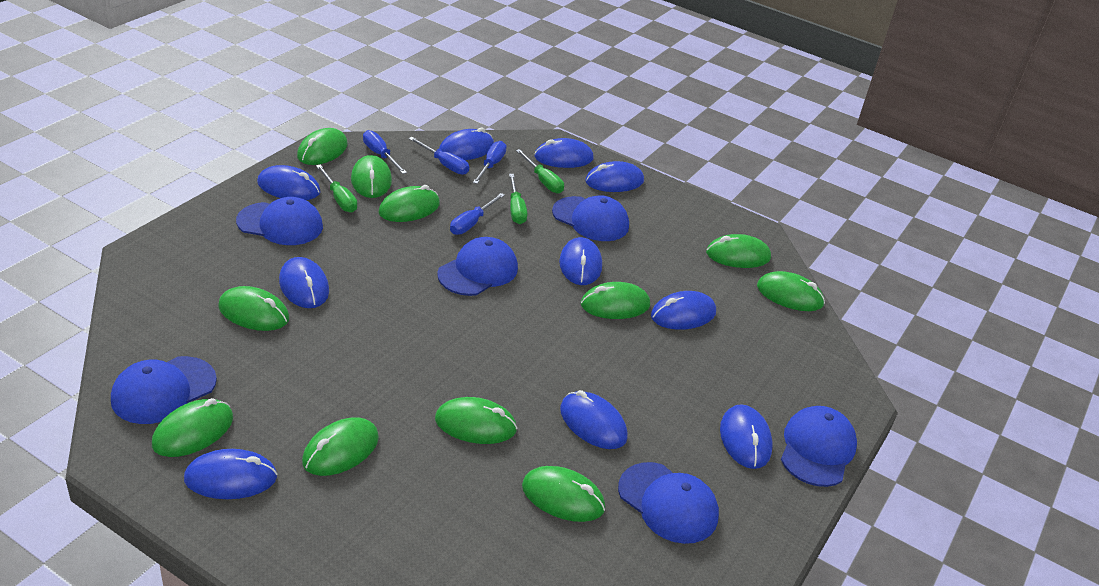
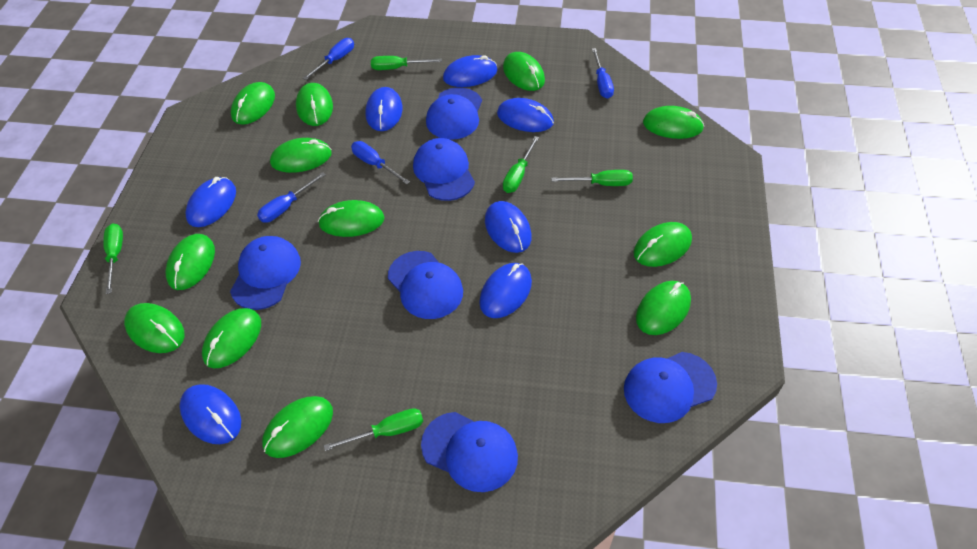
blue mouse: [184,449,277,499] [257,165,321,200] [279,257,329,308] [439,128,494,160] [534,138,594,168] [559,237,602,285] [560,390,628,449] [585,161,644,192] [651,291,716,330] [720,404,773,469] = 10 -> [179,384,241,444] [185,177,236,227] [366,87,403,131] [443,55,497,87] [479,263,532,318] [485,201,532,253] [497,98,554,132] = 7
green mouse: [152,398,233,457] [218,286,289,331] [297,128,348,165] [302,417,379,476] [351,155,392,198] [378,185,440,222] [435,397,517,444] [522,466,605,522] [581,282,650,319] [706,234,771,268] [757,271,825,311] = 11 -> [124,303,185,353] [166,234,215,290] [202,308,261,368] [231,82,275,125] [262,396,333,458] [270,138,332,173] [296,83,333,126] [318,200,385,237] [503,52,545,91] [633,222,692,267] [636,281,691,335] [643,106,704,139] = 12
green screwdriver: [316,164,357,213] [509,174,527,224] [516,149,564,194] = 3 -> [103,224,123,294] [324,408,423,451] [371,56,442,70] [503,136,539,193] [551,170,633,186] = 5

